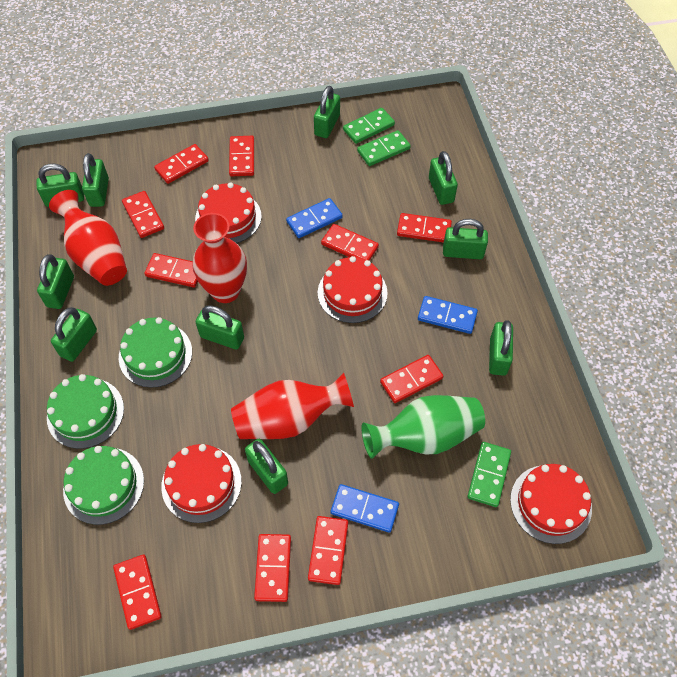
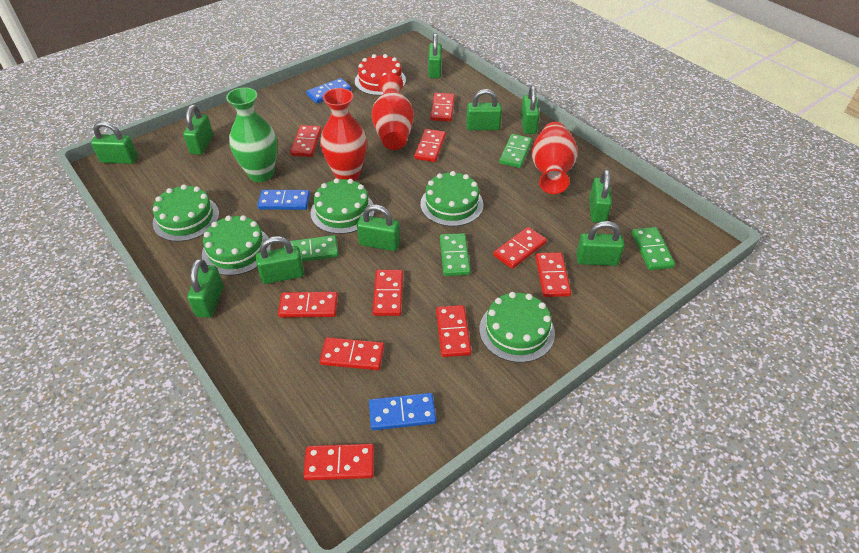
green cake: [47,374,124,449] [63,446,144,525] [119,317,192,388] = 3 -> [153,185,219,242] [202,215,271,276] [311,178,375,234] [420,171,484,226] [479,292,555,363] = 5
green domino: [343,108,395,144] [357,130,411,166] [468,442,511,507] = 3 -> [284,235,339,262] [440,233,471,276] [499,134,532,168] [632,227,675,270] = 4
red cake: [161,444,242,523] [195,182,262,243] [318,256,388,323] [510,464,592,544] = 4 -> [355,54,406,96] = 1

